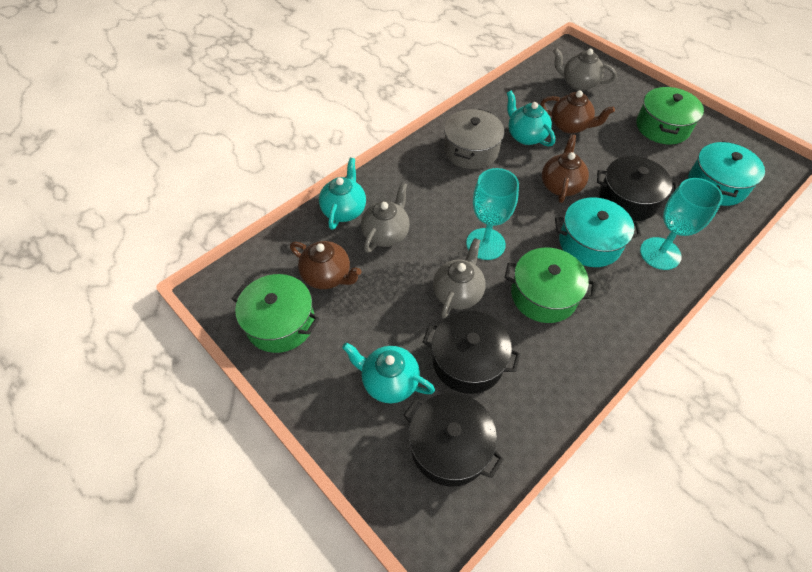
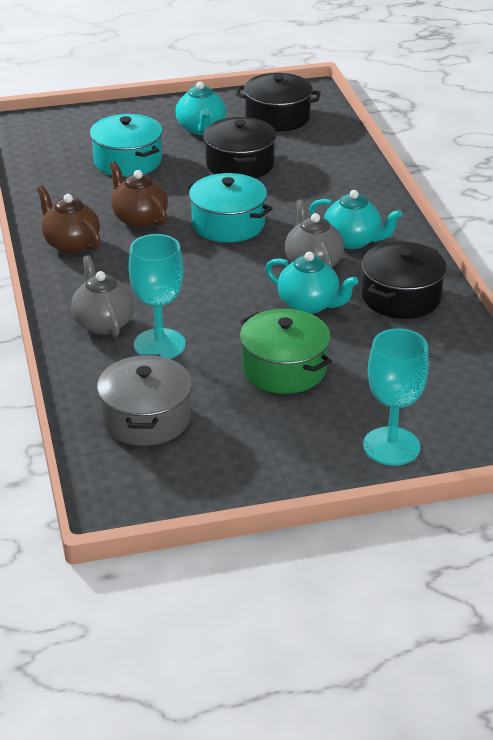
brown teapot: [290,241,362,289] [540,90,615,134] [542,134,589,203] = 3 -> [37,186,101,253] [109,161,168,228] = 2
green pot: [232,274,319,353] [505,248,596,323] [637,86,704,145] = 3 -> [240,309,332,394] = 1
grey teapot: [361,182,410,253] [433,238,486,318] [553,48,617,91] = 3 -> [71,255,134,337] [285,199,344,268] = 2

